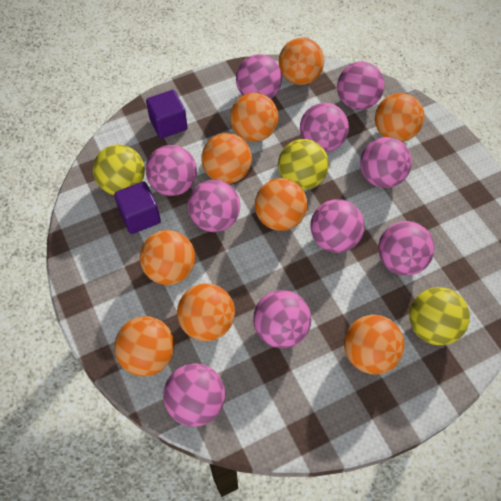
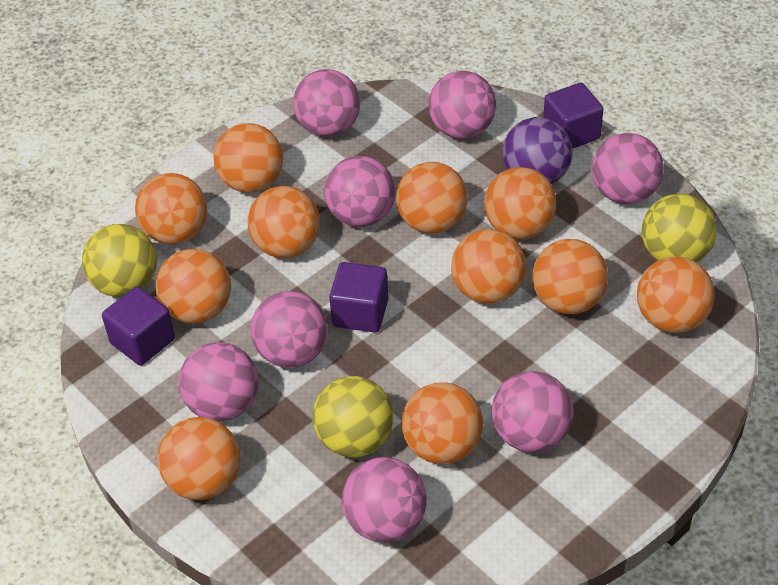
orange ball: [115,316,175,376] [140,230,195,285] [177,283,235,341] [201,133,252,184] [230,93,278,142] [255,178,307,231] [279,37,324,85] [344,314,404,374] [375,93,424,142] = 9 -> [135,173,207,244] [155,249,231,324] [157,417,241,500] [213,123,283,193] [247,186,320,258] [396,162,467,234] [401,382,483,464] [451,229,526,304] [484,167,556,239] [532,239,608,314] [637,256,715,333] = 11
pink ball: [146,145,197,196] [163,363,225,427] [188,180,240,232] [236,54,282,99] [253,290,311,348] [300,103,349,152] [310,199,365,253] [337,61,385,110] [360,137,412,188] [378,221,434,276] = 10 -> [179,342,258,422] [251,291,328,368] [293,69,360,137] [324,156,395,227] [342,457,427,543] [429,71,496,139] [492,371,573,453] [592,133,664,204] = 8
purple ball: none = 0 -> [502,117,573,184] = 1
purple cube: [114,182,161,234] [146,90,188,139] = 2 -> [102,286,175,366] [329,262,389,332] [544,83,603,148] = 3

